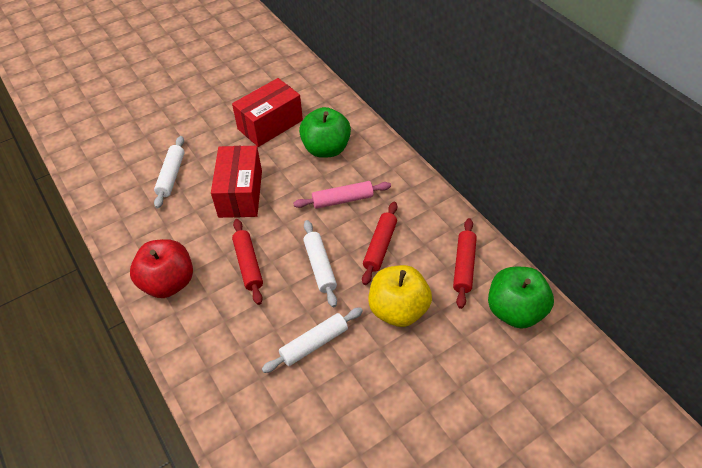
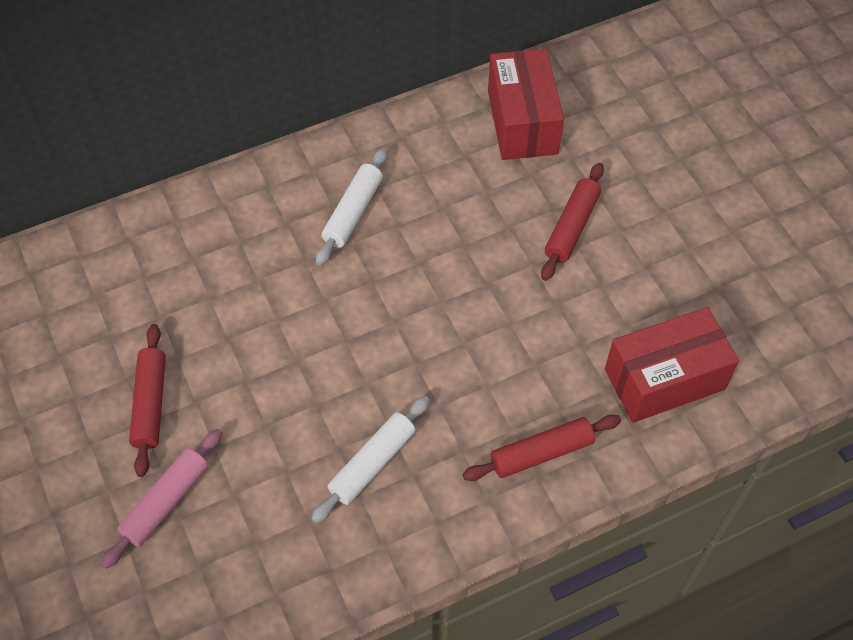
green apple: [299,107,351,158] [488,267,554,329] = 2 -> none = 0
red apple: [130,239,193,298] = 1 -> none = 0
white rolling pin: [154,136,184,208] [262,307,363,373] [303,220,337,307] = 3 -> [311,396,430,523] [316,148,387,266] = 2
yellow apple: [368,265,432,327] = 1 -> none = 0

